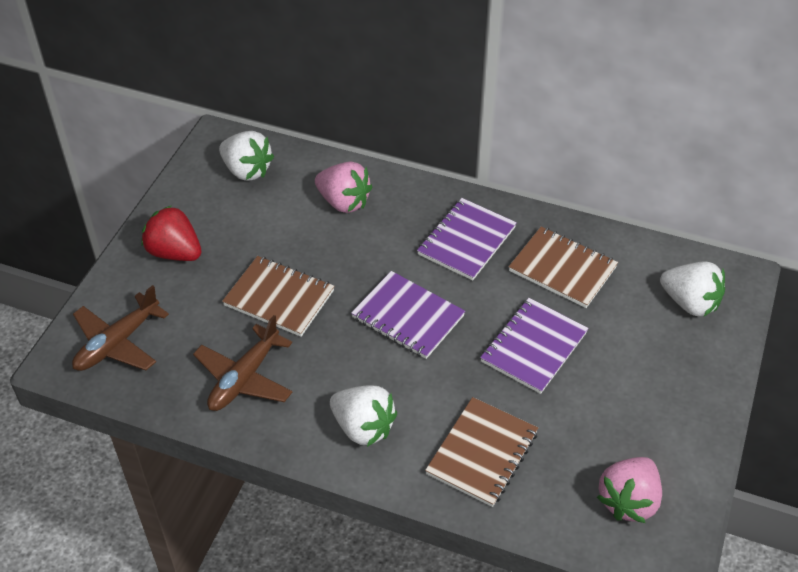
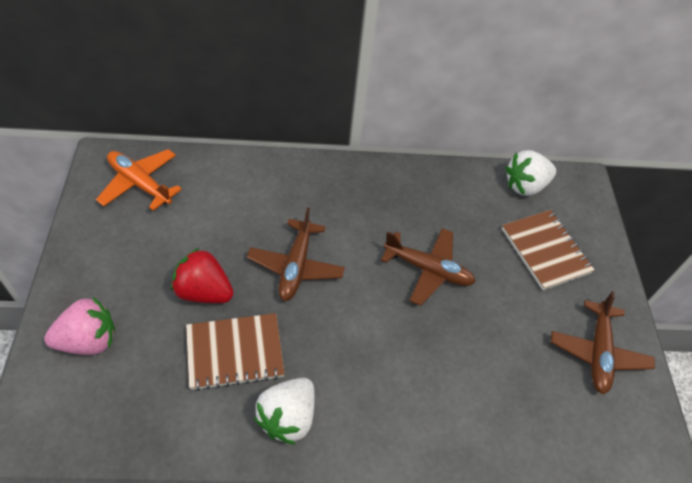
brown notebook: [222,256,334,337] [425,397,538,507] [509,227,618,308] = 3 -> [186,313,285,391] [502,210,594,290] = 2
brown plane: [72,285,169,371] [193,315,292,411] = 2 -> [247,207,345,301] [381,228,476,306] [551,291,655,394] = 3
orange plane: none = 0 -> [96,149,182,211] = 1
pink strawberry: [315,162,372,213] [597,457,662,523] = 2 -> [44,297,115,355] = 1
purple notebook: [351,271,465,359] [417,198,517,280] [480,298,588,394] = 3 -> none = 0
white strawberry: [219,131,274,181] [330,385,397,447] [660,262,725,316] = 3 -> [254,378,315,445] [505,150,556,196] = 2

